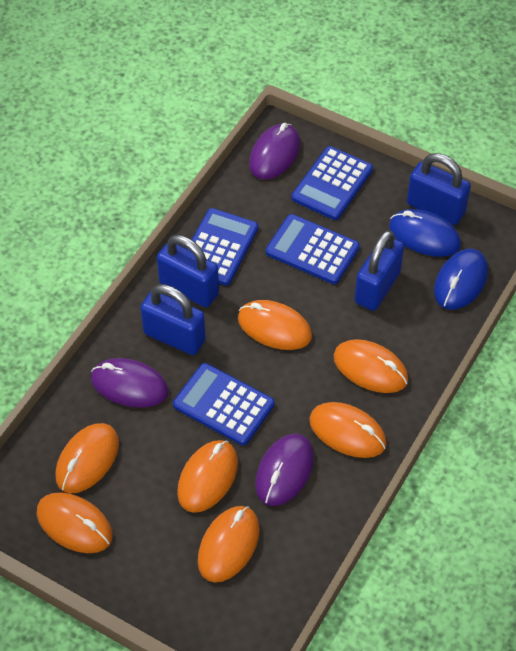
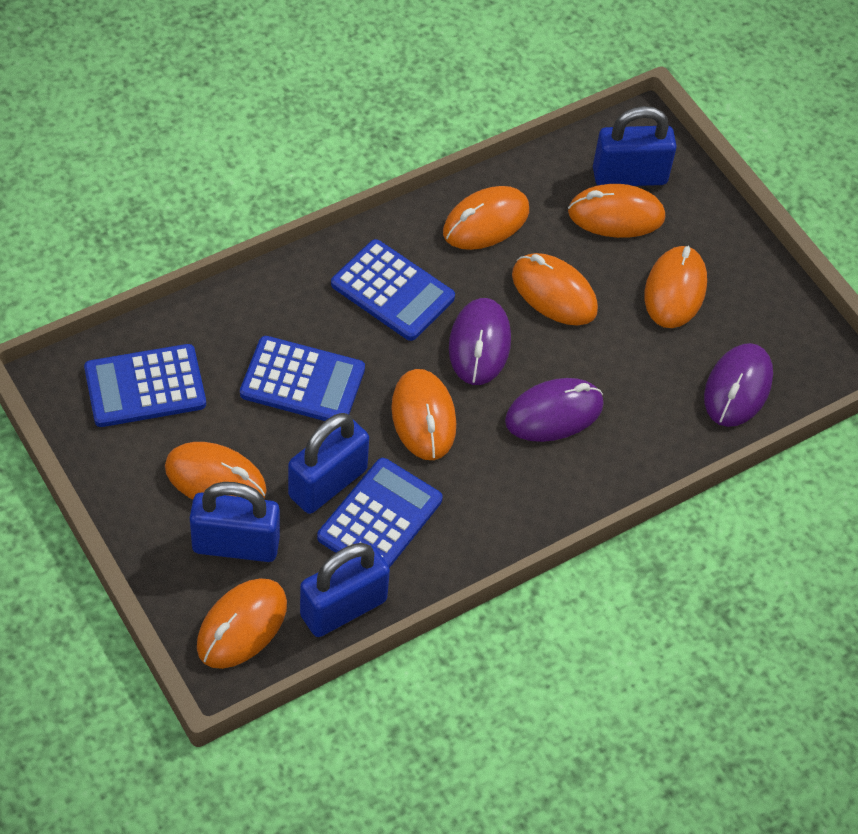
blue mouse: [389,209,461,257] [434,249,488,310] = 2 -> none = 0

